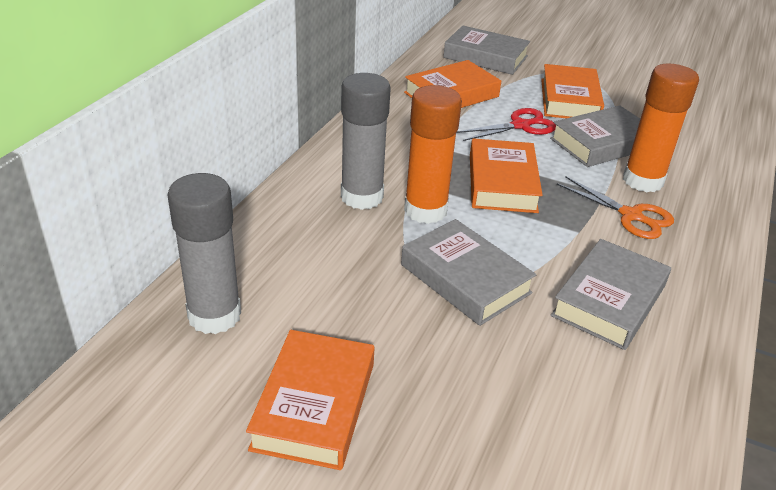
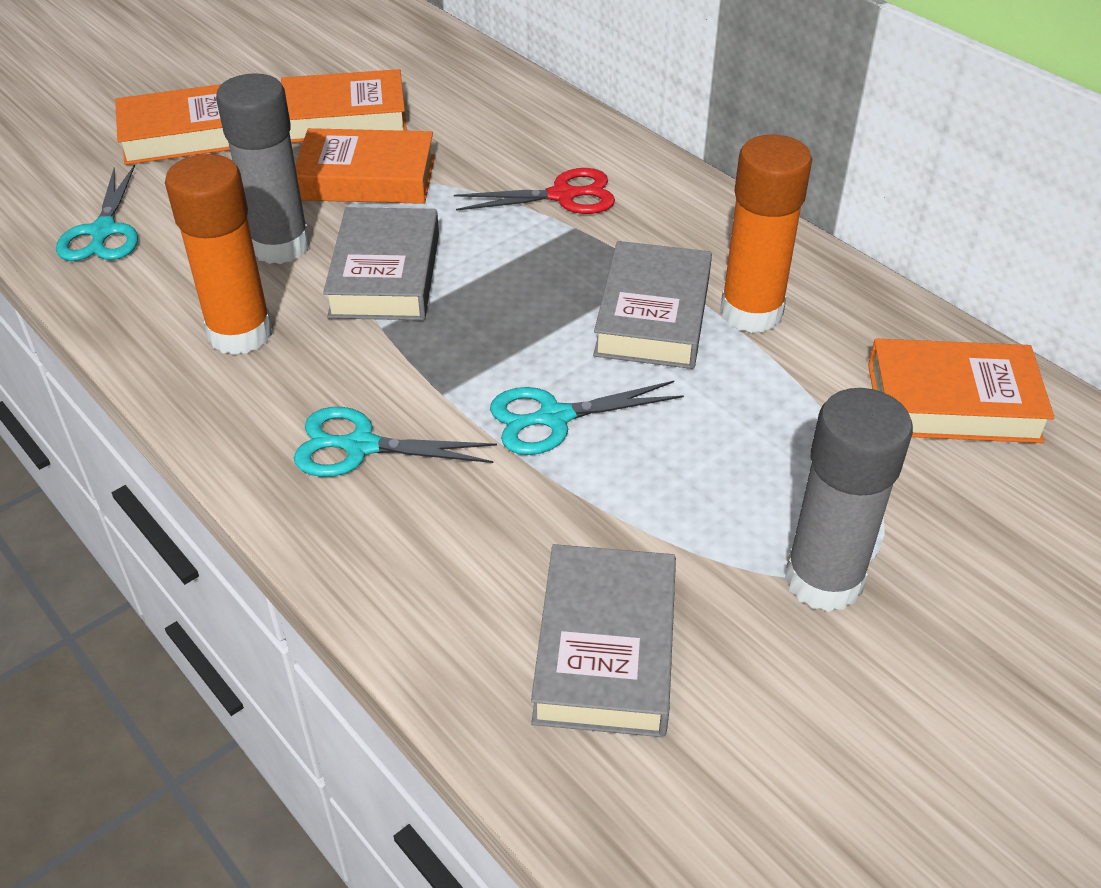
grey book: [401,219,536,326] [443,26,530,75] [550,105,640,167] [551,239,671,350] = 4 -> [323,207,439,320] [531,544,676,737] [593,241,712,369] = 3
orange scissors: [557,176,674,239] = 1 -> none = 0
turquoise scissors: none = 0 -> [56,164,138,261] [294,407,497,477] [490,381,684,455] = 3

